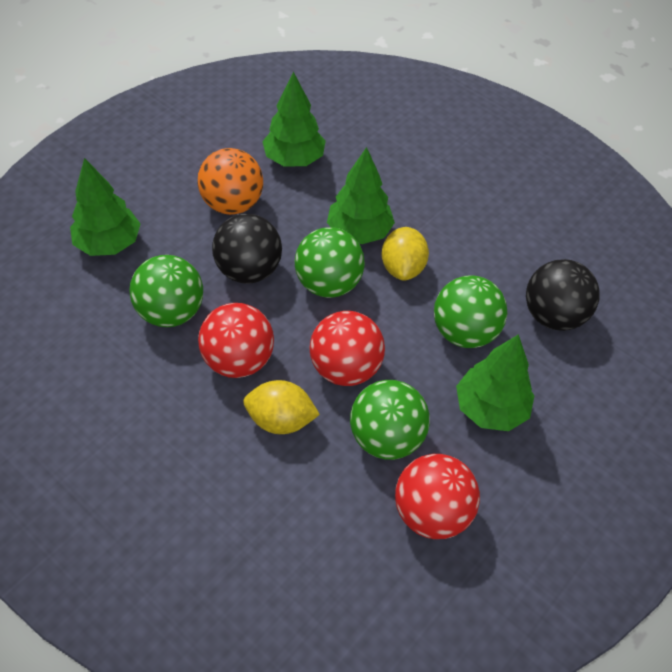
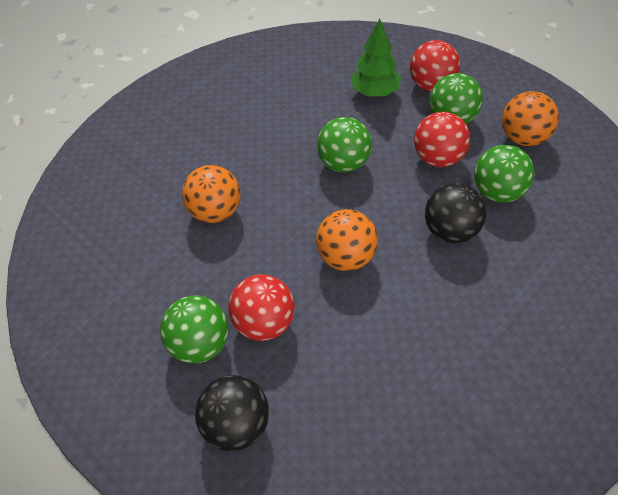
green tree: [70,158,140,256] [262,72,326,167] [327,147,395,244] [456,334,534,431] = 4 -> [350,19,401,96] = 1
orange ball: [198,148,263,215] = 1 -> [182,165,240,223] [316,209,378,271] [502,91,559,146] = 3
yellow lemon: [243,380,320,434] [382,227,429,281] = 2 -> none = 0

